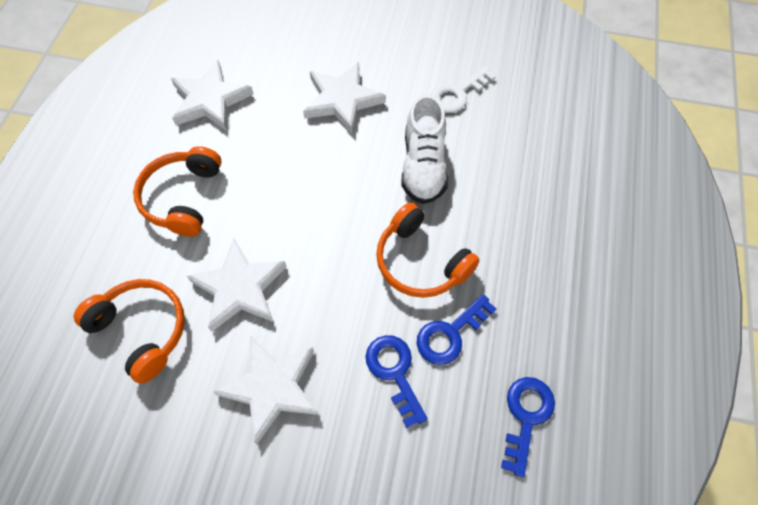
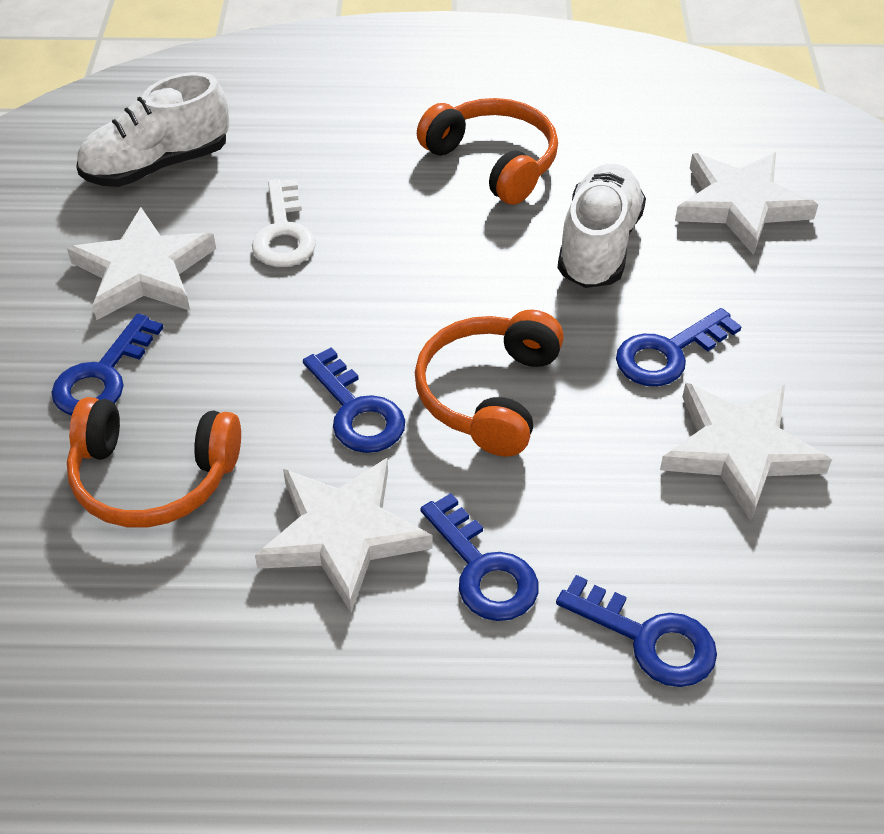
blue key: [365,335,427,428] [417,294,497,365] [501,377,555,477] = 3 -> [51,314,163,415] [303,348,405,453] [420,493,539,621] [556,575,717,687] [616,308,742,386] = 5
white shoe: [401,94,448,204] = 1 -> [76,72,230,187] [558,164,646,288] = 2

